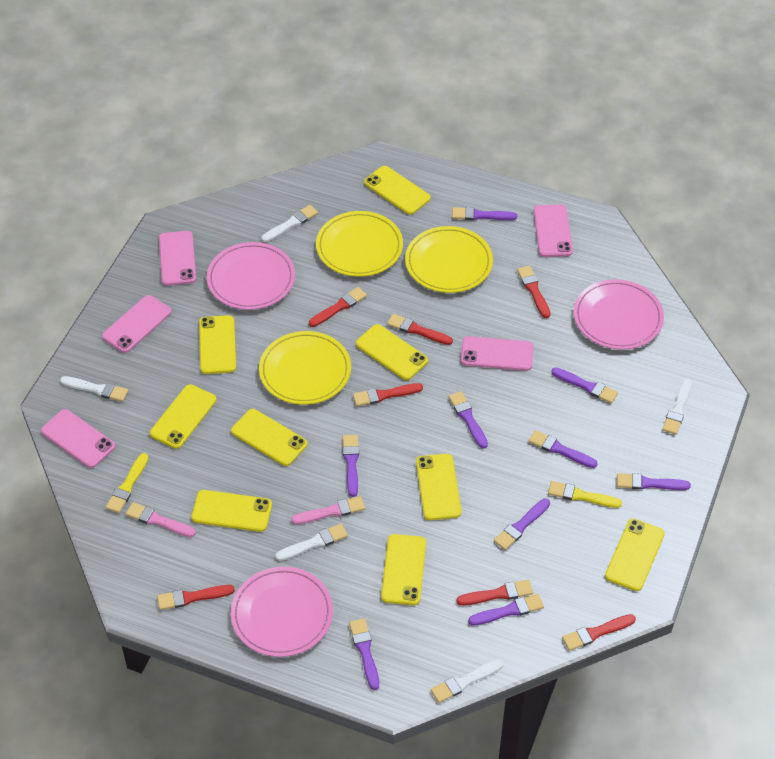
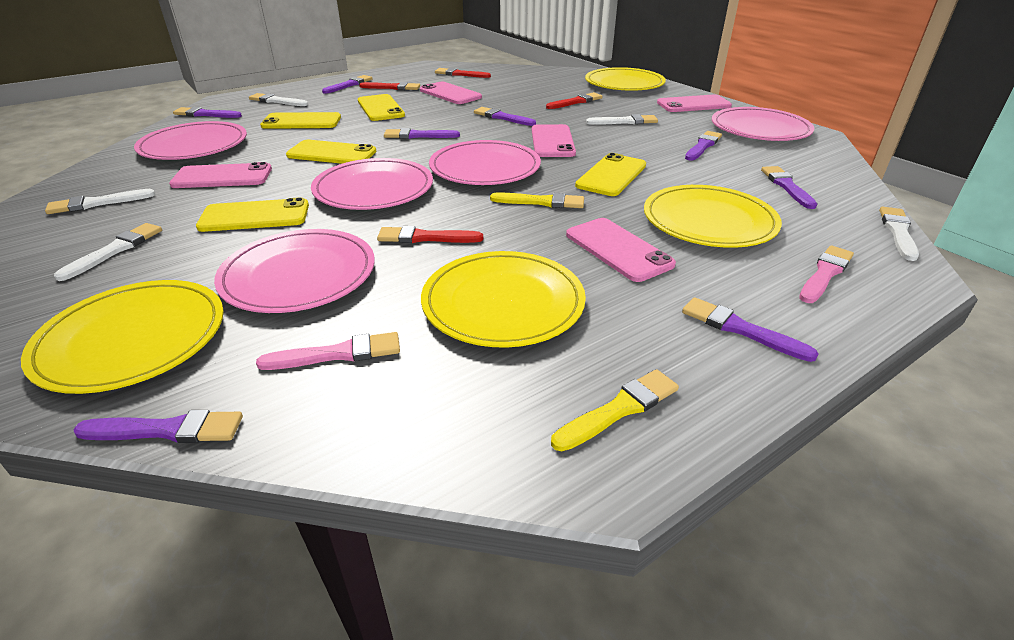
pink plate: [207,242,295,310] [231,567,333,657] [574,279,664,350] = 3 -> [134,121,247,160] [214,229,375,313] [311,158,433,210] [429,140,541,185] [712,107,814,141] = 5
purple brush: [343,435,359,497] [349,619,379,690] [449,391,488,449] [452,207,517,220] [468,594,544,626] [494,499,550,550] [529,430,598,468] [551,367,618,403] [617,473,691,490] = 9 -> [73,410,243,443] [173,107,242,118] [322,75,373,94] [384,128,460,139] [474,107,536,126] [682,297,819,362] [685,131,722,161] [761,166,817,209] = 8
red brush: [157,585,235,610] [309,287,367,327] [353,383,423,406] [387,314,453,345] [457,580,533,605] [517,266,550,318] [562,614,636,651] = 7 -> [359,82,420,90] [377,226,483,243] [435,68,491,78] [546,92,603,109] = 4
yellow phone: [150,384,217,449] [191,490,272,532] [199,315,236,374] [231,409,308,466] [356,324,428,380] [364,166,431,215] [381,534,426,605] [416,454,461,520] [605,519,665,591] = 9 -> [196,197,309,232] [260,112,341,129] [286,140,376,164] [358,94,405,121] [575,153,646,196] = 5
yellow plate: [259,331,351,405] [316,211,403,277] [405,226,493,293] = 3 -> [21,280,224,394] [421,251,586,348] [585,67,666,91] [644,185,782,248] = 4

